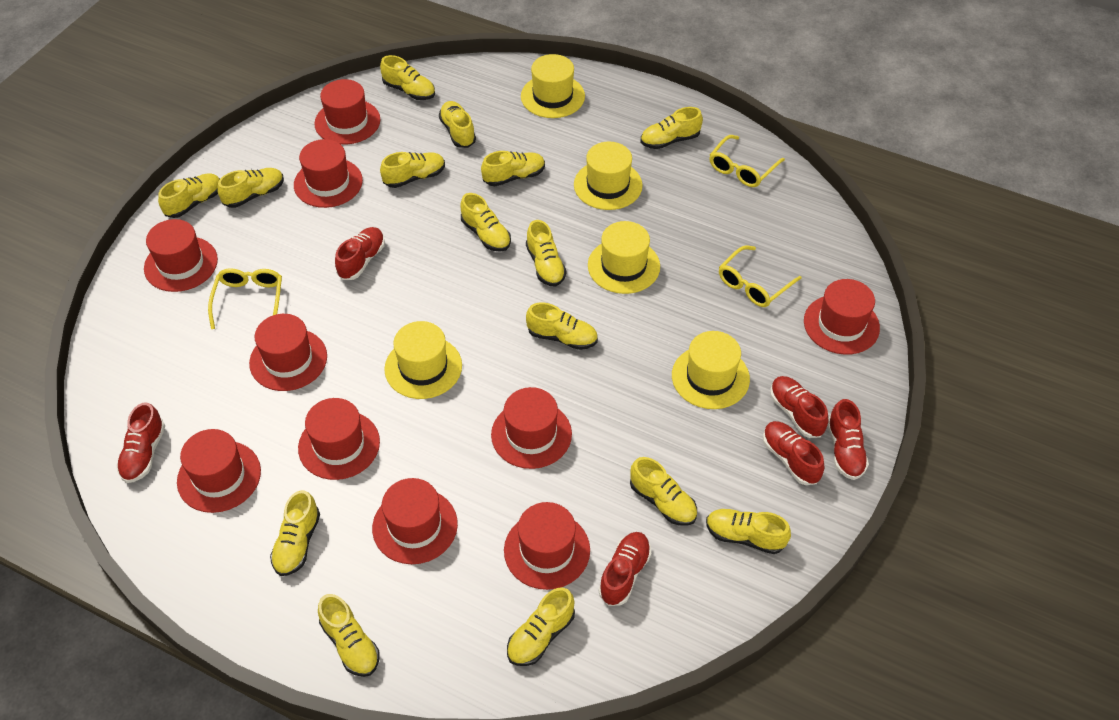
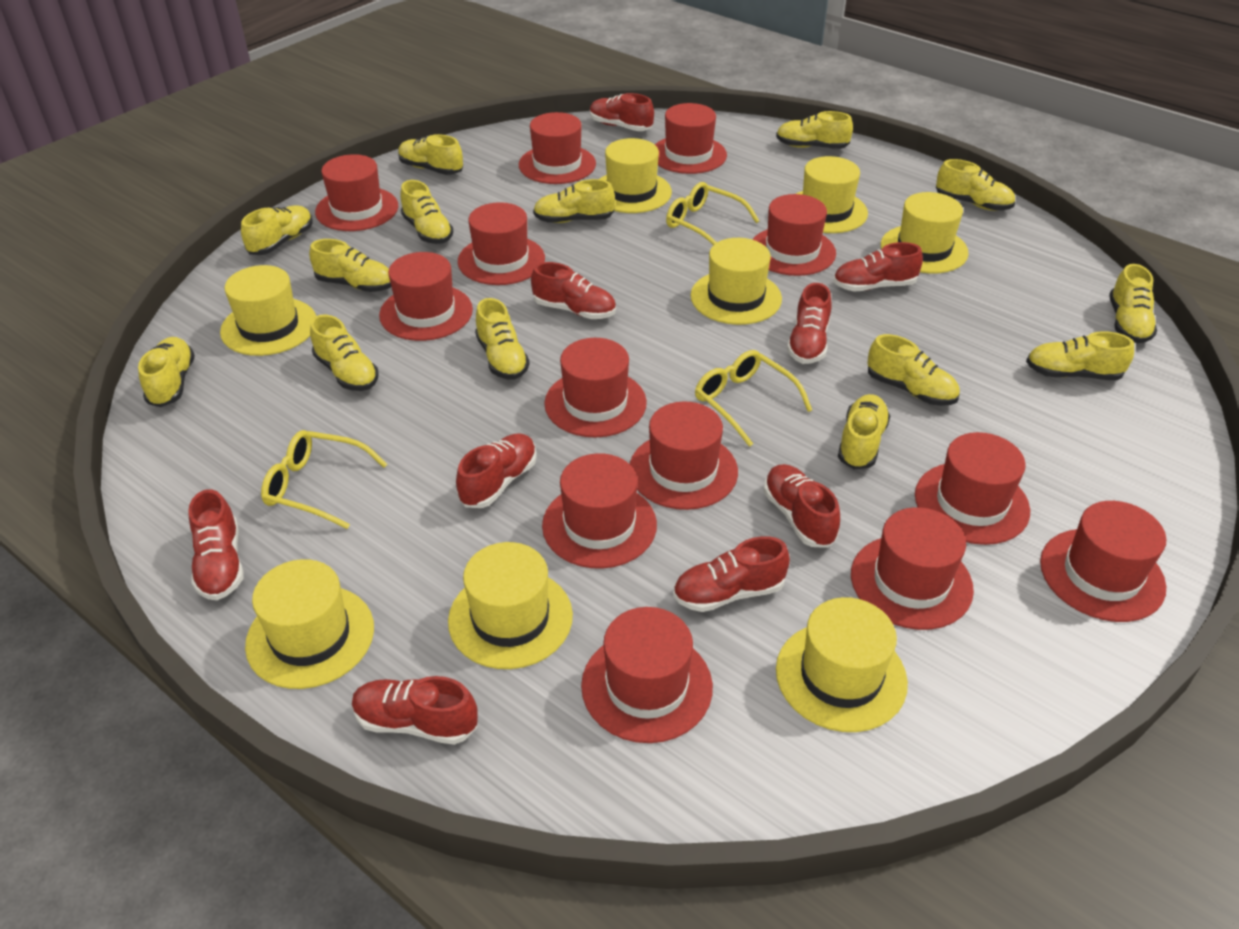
red hat: [144,219,218,292] [177,429,261,513] [249,314,327,391] [294,139,363,208] [298,398,380,480] [314,79,380,145] [372,478,458,564] [491,387,572,469] [504,502,590,590] [804,279,880,355] = 10 -> [315,154,398,231] [379,252,473,341] [458,202,545,285] [519,112,596,184] [542,453,657,569] [544,338,647,437] [581,607,713,743] [630,401,738,510] [655,103,727,174] [752,194,836,276] [851,507,974,630] [915,432,1030,545] [1040,501,1166,622] = 13
red shoe: [116,402,165,483] [335,227,385,280] [598,532,651,606] [763,421,825,485] [770,376,829,438] [828,399,869,480] = 6 -> [188,489,243,600] [352,676,478,745] [456,433,537,508] [531,262,616,319] [590,93,654,131] [673,536,790,612] [764,464,840,548] [787,283,832,364] [833,242,923,292] = 9
yellow hat: [384,321,462,399] [521,54,585,118] [574,142,643,210] [588,221,660,294] [672,331,750,409] = 5 -> [220,265,316,356] [245,559,374,689] [448,542,573,669] [599,138,672,213] [691,238,782,325] [776,597,908,732] [796,156,868,233] [881,192,969,274] = 8
yellow shoe: [158,173,220,218] [217,168,284,208] [270,490,320,576] [318,594,380,677] [380,55,435,100] [380,152,445,188] [439,101,476,148] [460,193,511,252] [481,151,545,186] [507,588,575,666] [526,220,566,287] [526,303,598,350] [630,457,697,526] [641,107,703,149] [706,509,791,554] = 15 -> [138,337,195,407] [241,206,312,255] [309,239,391,292] [310,315,379,391] [398,134,463,175] [400,180,453,244] [475,298,530,380] [533,179,615,223] [776,111,853,149] [838,394,890,469] [867,334,960,406] [936,159,1015,211] [1026,331,1134,380] [1109,264,1157,343] = 14

